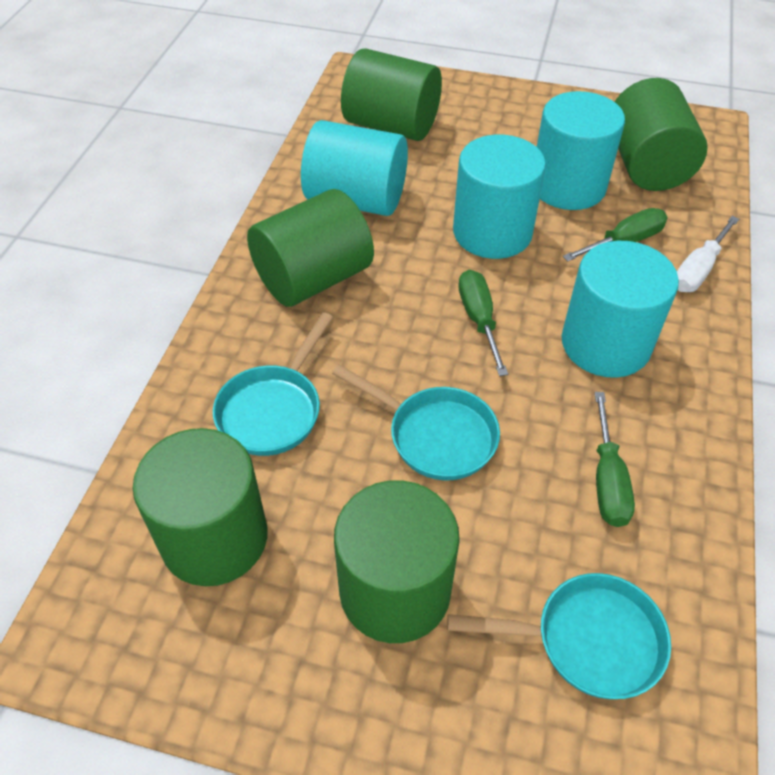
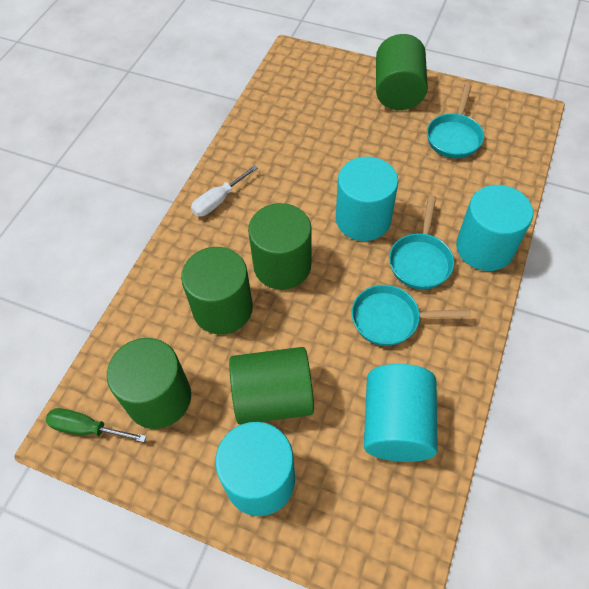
green screwdriver: [458,270,508,376] [563,208,668,262] [595,392,635,527] = 3 -> [46,408,146,442] = 1

